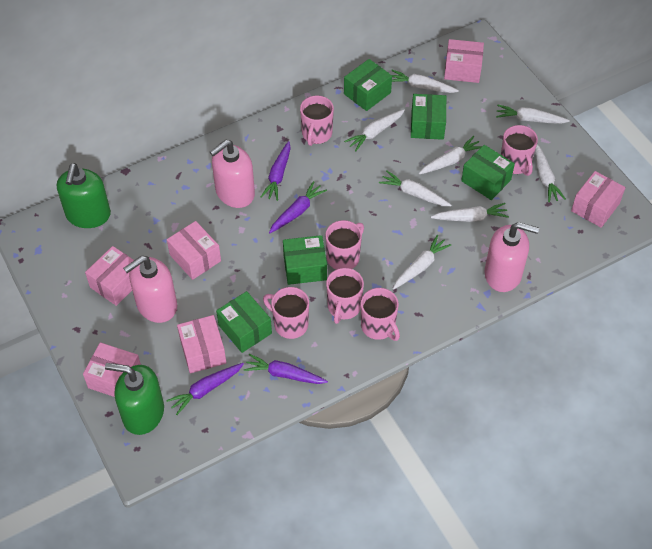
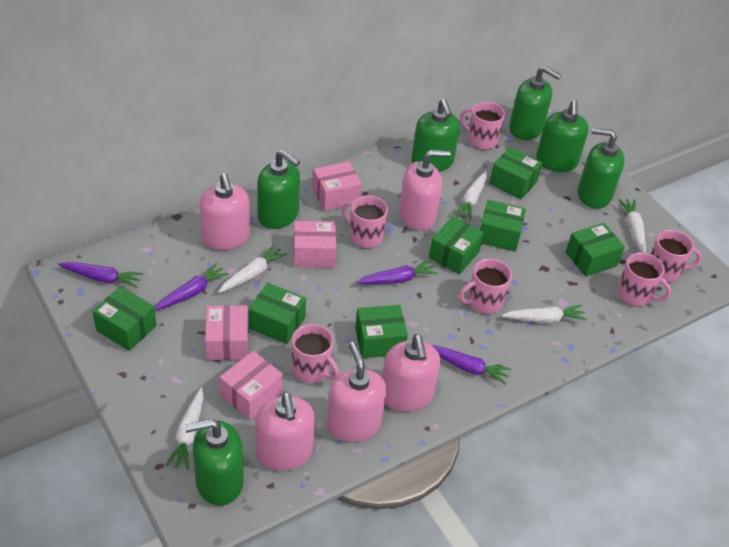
green box: [216,291,272,353] [283,235,327,285] [344,59,392,111] [411,94,446,140] [461,145,515,200] = 5 -> [92,286,157,351] [249,283,306,344] [355,305,408,358] [429,216,484,274] [480,200,526,252] [489,147,542,199] [566,223,625,277] = 7
green soap dispenser: [57,163,111,228] [105,363,164,435] = 2 -> [185,419,244,506] [257,150,300,229] [411,99,460,172] [509,66,561,140] [536,100,589,172] [578,128,625,209] = 6
pink box: [83,342,141,397] [85,246,134,306] [167,221,221,280] [177,315,226,373] [444,39,484,83] [571,171,626,228] = 6 -> [205,305,248,360] [220,351,283,420] [293,221,336,268] [312,161,362,211] = 4
pink soap dispenser: [123,256,177,323] [210,140,255,208] [484,222,539,292] = 3 -> [199,173,250,250] [255,391,315,471] [327,342,387,442] [382,334,440,412] [399,150,451,231] = 5
white carrot: [344,109,405,152] [379,170,451,206] [391,70,459,93] [393,235,452,289] [419,136,482,174] [431,203,509,222] [496,105,570,124] [535,145,566,202] = 8 -> [165,387,204,470] [218,244,287,293] [453,171,487,220] [502,305,587,323] [618,199,646,253] = 5

